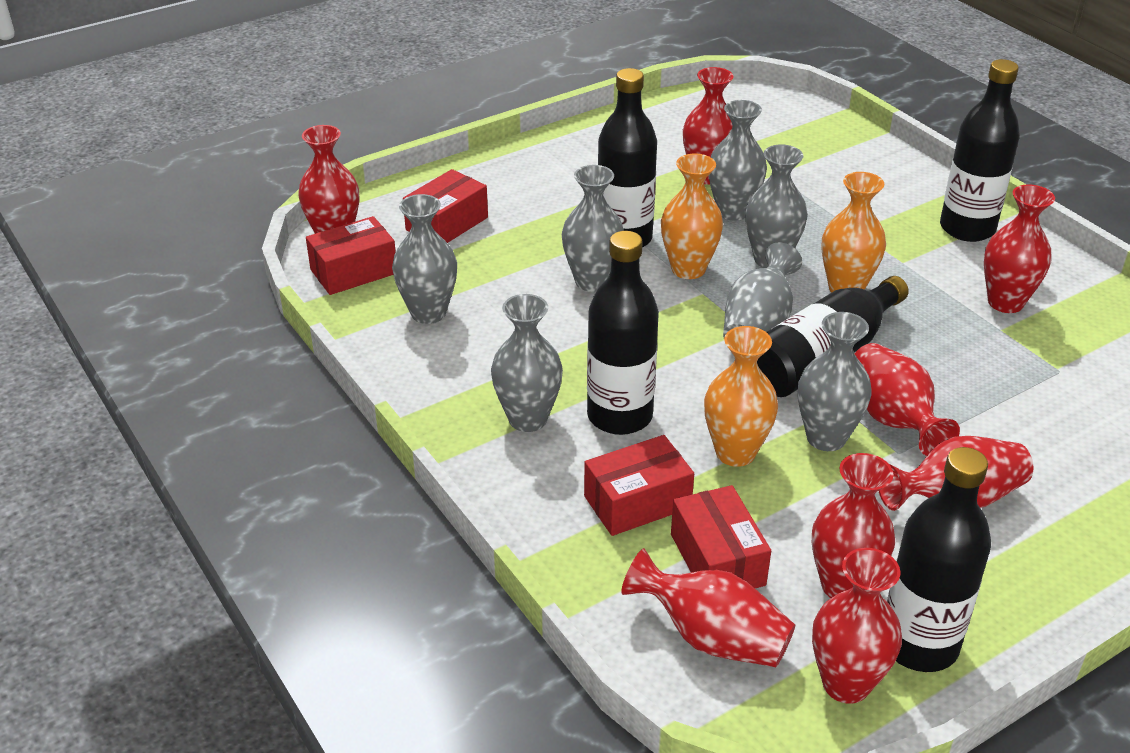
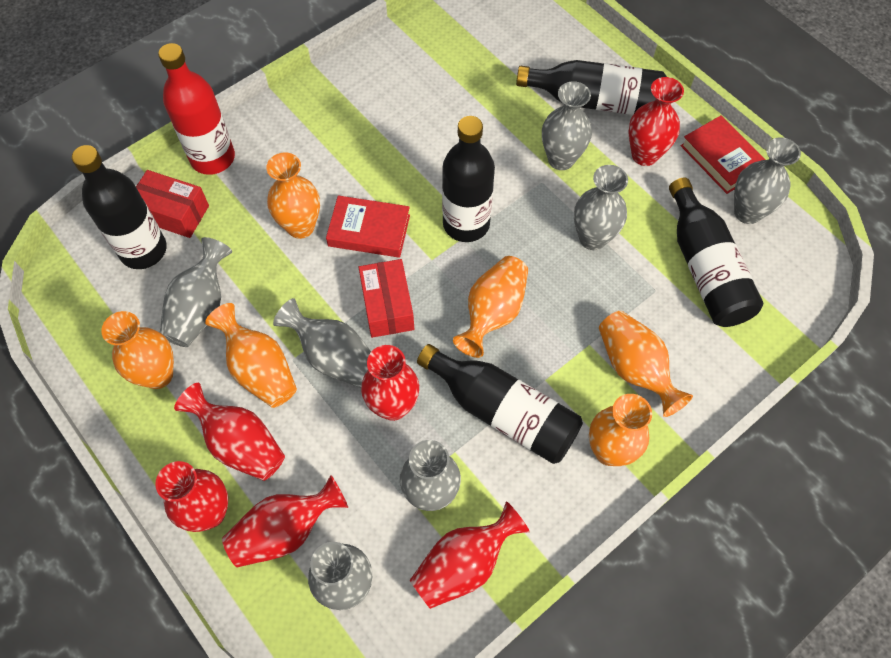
orange vase: [661,154,723,279] [704,326,778,467] [821,172,886,293] = 3 -> [101,311,174,389] [205,303,297,408] [266,152,320,239] [453,256,528,358] [589,394,652,466] [599,311,693,417] = 6
red book: none = 0 -> [326,195,410,258] [681,115,766,194] = 2
red bottle: none = 0 -> [158,43,235,175] = 1
red box: [306,216,396,295] [403,169,488,243] [584,435,694,536] [671,485,771,588] = 4 -> [136,170,209,238] [358,259,414,338] = 2
red vase: [298,125,359,234] [621,548,795,667] [683,67,733,185] [812,453,895,598] [812,548,902,704] [855,343,960,456] [879,436,1033,511] [984,184,1055,313] = 8 -> [155,461,228,532] [174,383,285,481] [222,475,348,568] [361,345,419,421] [410,501,530,609] [628,77,684,166] = 6

